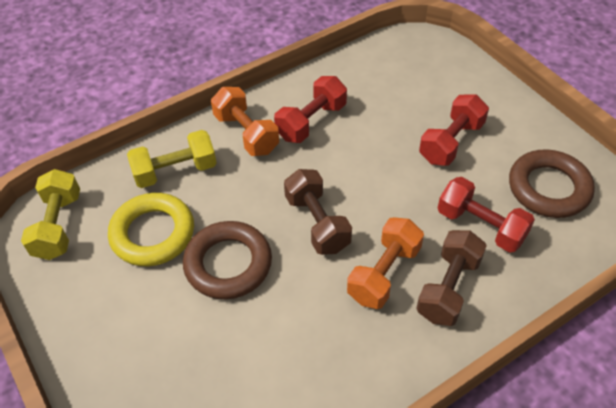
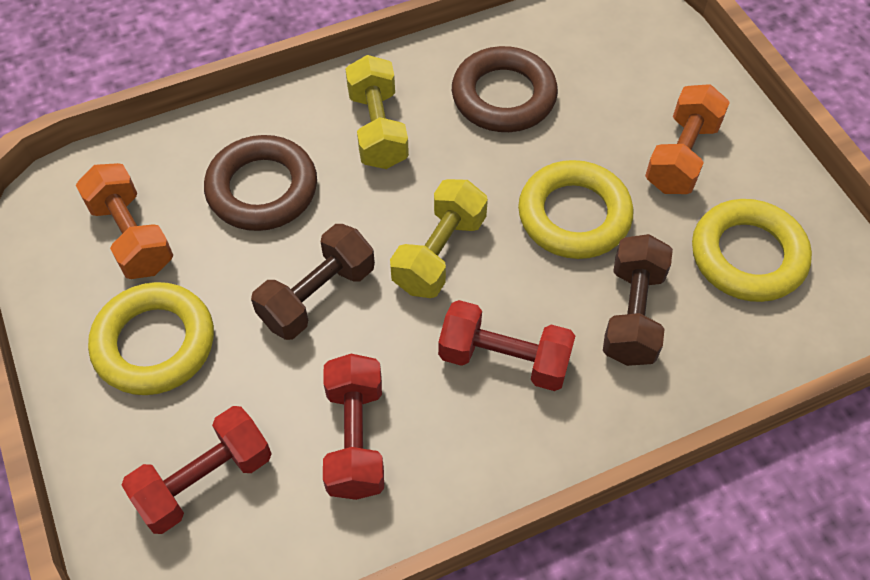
yellow ring: [108,193,194,266] = 1 -> [88,282,214,395] [518,160,633,259] [692,199,812,302] = 3

